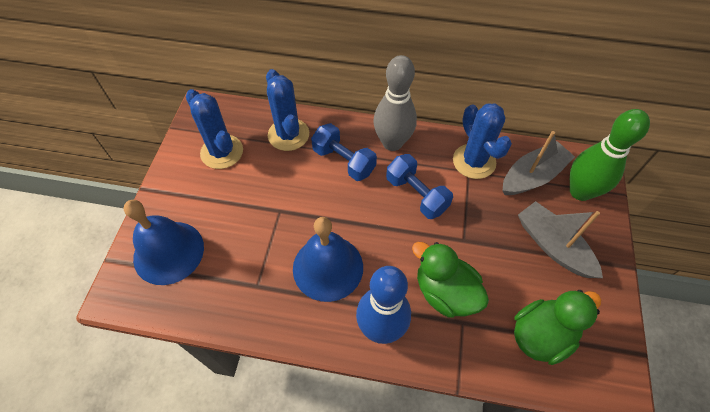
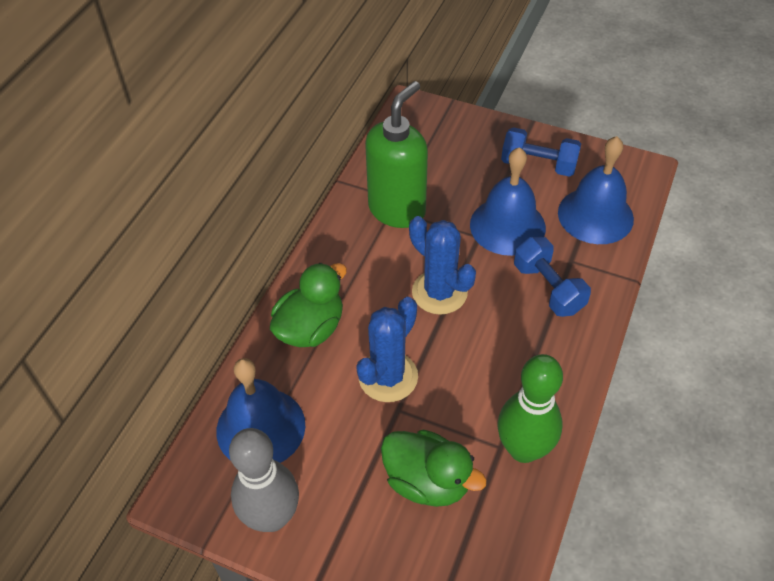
blue bell: [124,200,204,285] [293,217,363,302] = 2 -> [217,358,305,463] [470,147,546,256] [558,136,634,244] = 3
blue bowling pin: [356,266,411,344] = 1 -> none = 0
blue cactus: [186,89,243,169] [266,69,309,151] [453,103,512,179] = 3 -> [356,297,418,402] [409,216,476,315] = 2
green soap dispenser: none = 0 -> [365,81,428,228] = 1
grey boat: [502,131,575,195] [518,201,603,278] = 2 -> none = 0

